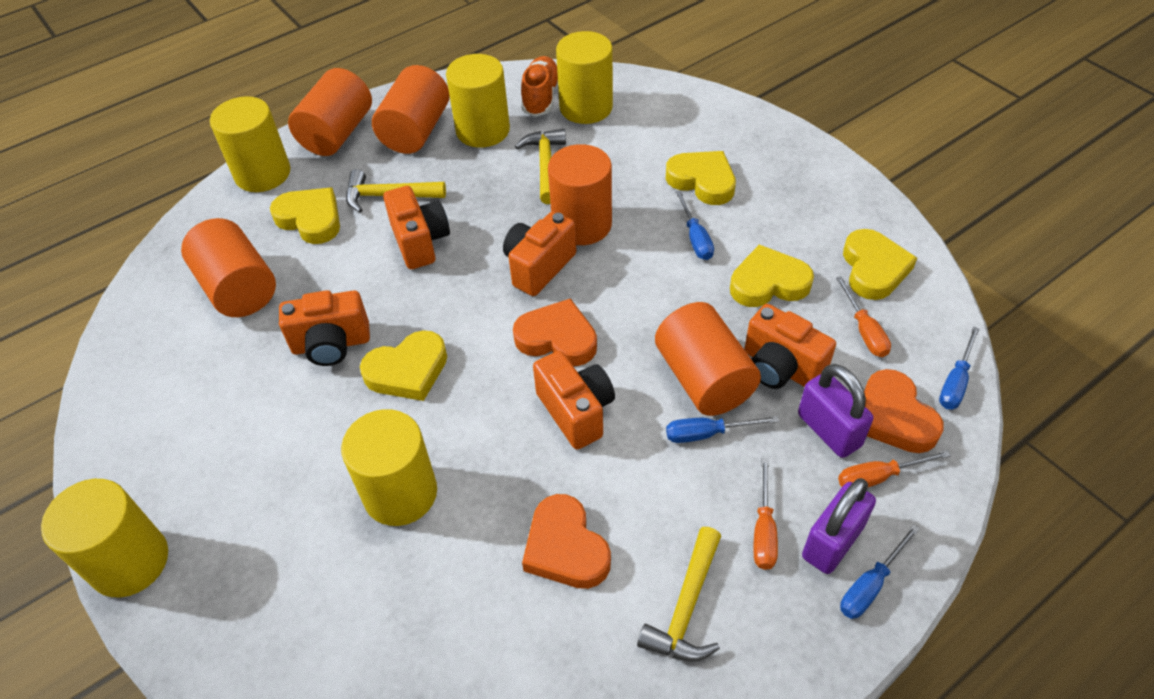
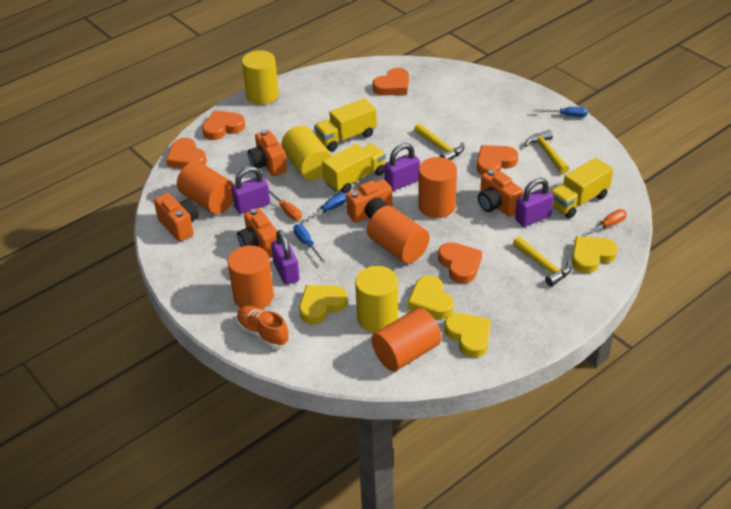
blue screwdriver: [666,416,779,443] [676,191,714,260] [840,524,920,619] [939,326,980,410] = 4 -> [293,224,326,263] [300,193,346,224] [534,107,588,117] = 3
orange heart: [513,298,597,366] [522,494,611,589] [864,369,944,453] = 3 -> [166,138,207,169] [202,111,245,140] [372,68,409,96] [438,242,482,284] [477,145,518,175] = 5
orange screwdriver: [754,458,778,570] [836,276,891,357] [838,450,951,487] = 3 -> [269,189,302,220] [580,209,627,237] = 2
purple padlock: [798,364,873,458] [802,478,876,574] = 2 -> [231,166,270,214] [271,230,300,285] [384,143,420,191] [515,178,554,227] = 4
yellow cylinder: [41,479,168,597] [210,96,291,192] [341,409,437,526] [446,54,510,148] [556,31,613,124] = 5 -> [242,50,279,105] [281,126,332,180] [355,266,398,333] = 3
yellow heart: [270,188,340,244] [360,330,447,401] [666,151,736,205] [730,245,814,307] [843,229,917,300] = 5 -> [299,285,347,324] [408,276,454,319] [444,313,491,358] [572,236,618,273] = 4
yellow truck: none = 0 -> [314,98,377,151] [322,144,386,194] [550,158,613,218] = 3

